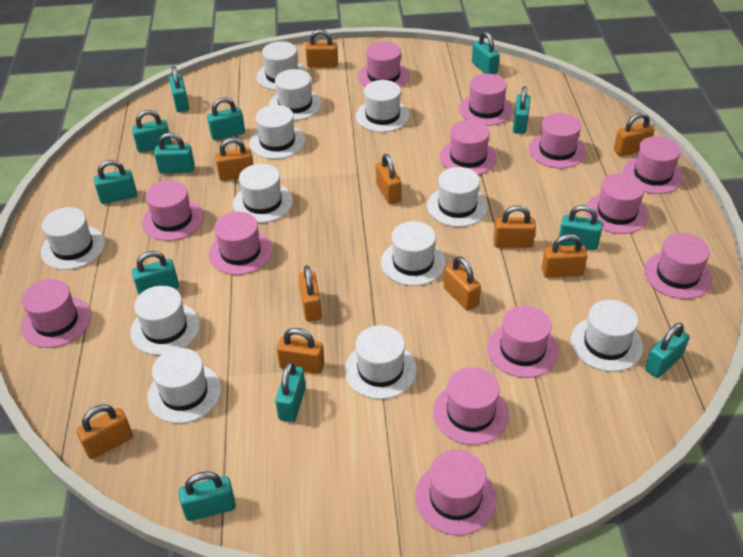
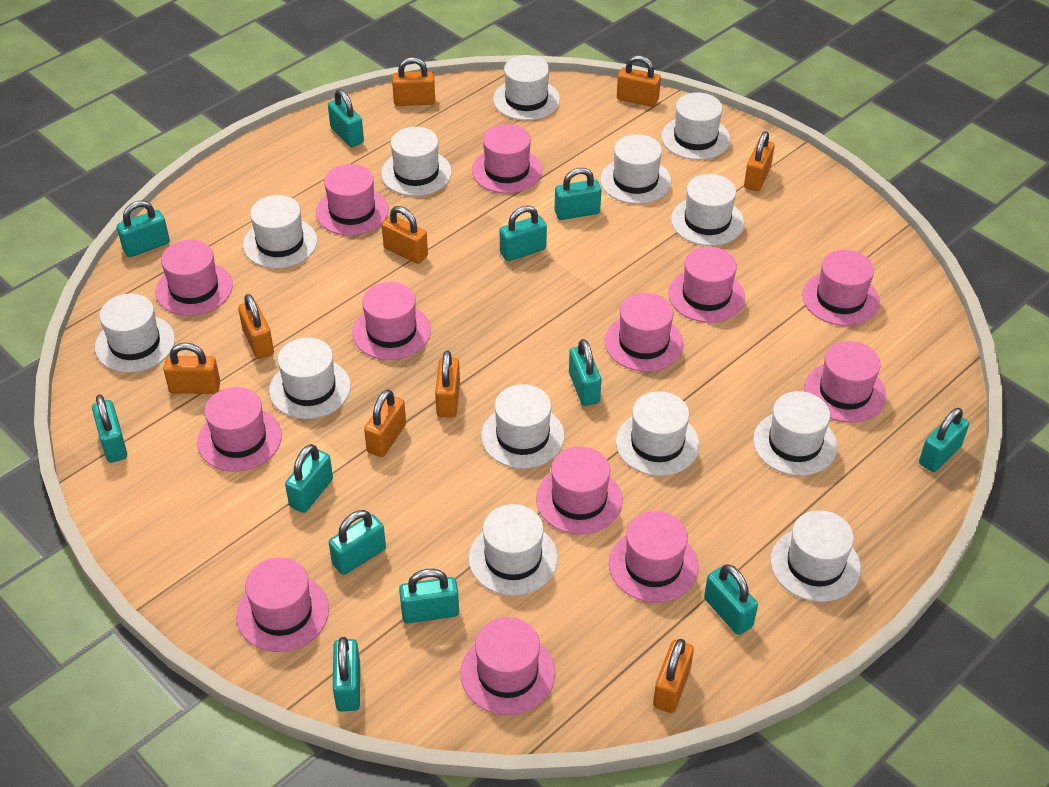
orange padlock: [76,404,133,459] [215,138,254,181] [277,328,325,374] [299,265,322,322] [305,29,338,67] [376,154,401,204] [444,256,481,311] [493,205,536,248] [542,234,587,278] [614,113,654,156] = 10 -> [163,343,220,394] [238,294,274,359] [364,390,406,457] [382,206,428,264] [392,57,435,106] [435,351,460,418] [617,55,661,107] [653,639,694,713] [744,131,775,191] = 9
white hat: [41,207,105,270] [130,286,200,355] [147,348,221,424] [233,164,293,223] [250,105,305,159] [256,41,307,90] [269,69,322,121] [345,325,417,399] [356,80,410,132] [381,221,446,286] [427,167,488,227] [571,300,643,372] = 12 -> [95,294,175,373] [243,195,317,268] [269,337,351,419] [381,127,452,196] [469,504,558,596] [481,384,565,468] [493,55,560,121] [600,134,671,204] [616,391,700,476] [661,92,730,160] [671,174,744,246] [753,391,838,476] [771,510,861,602] = 13

